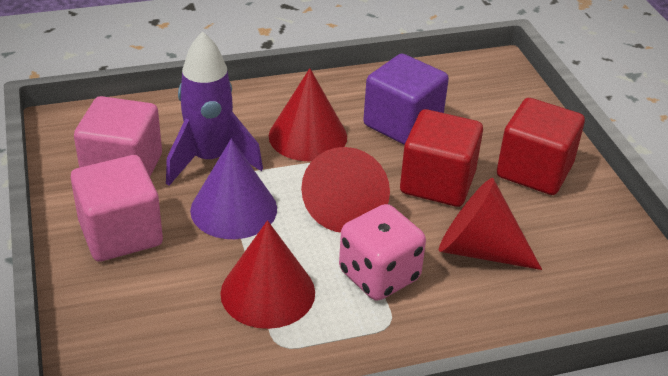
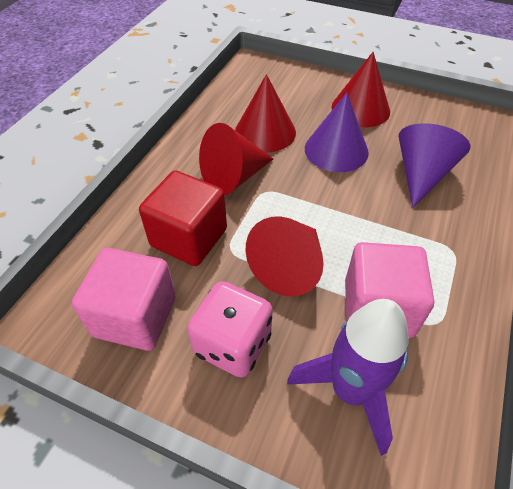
purple cone: [190,139,277,239] = 1 -> [305,92,369,172] [399,123,471,208] = 2
purple cube: [363,54,449,145] = 1 -> none = 0
red cube: [400,109,483,207] [497,98,585,195] = 2 -> [139,171,227,266] = 1

